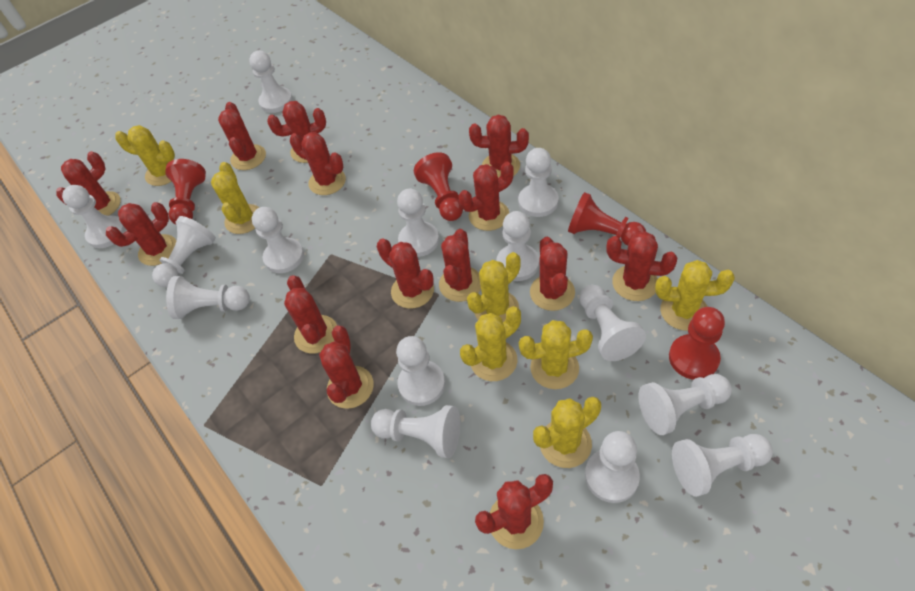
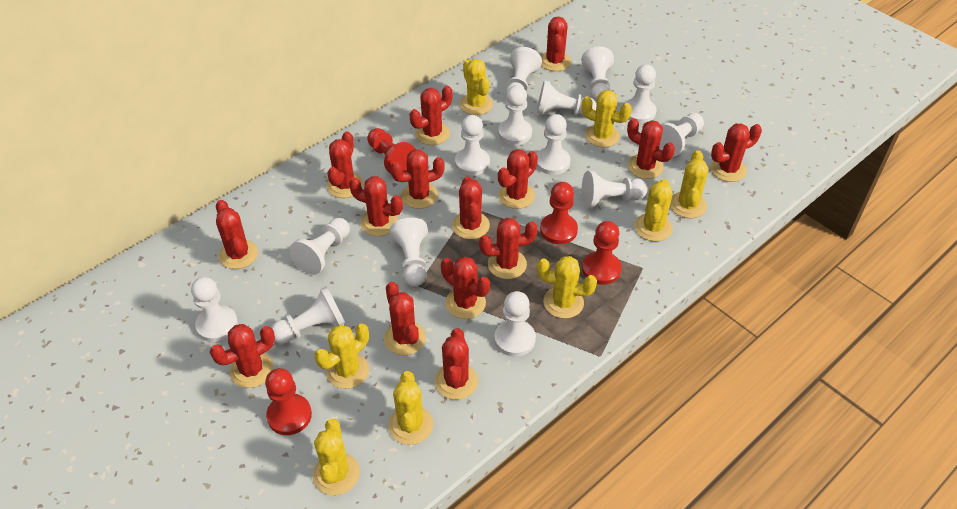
red cactus: [56,151,121,216] [106,202,176,266] [218,102,266,170] [267,101,326,163] [284,275,337,353] [290,132,346,195] [319,326,374,409] [377,238,434,309] [439,229,481,302] [458,162,514,231] [469,115,529,178] [475,474,553,549] [530,237,575,311] [606,231,677,301] = 14 -> [210,324,275,388] [216,200,258,269] [327,132,363,198] [349,176,403,236] [384,282,426,355] [390,149,445,209] [409,86,452,145] [435,328,478,400] [441,256,490,319] [452,176,490,239] [479,218,538,279] [498,149,538,209] [541,16,571,71] [627,118,675,179] [710,123,762,182] = 15
yellow cactus: [115,125,175,186] [211,162,259,234] [460,306,521,381] [467,252,521,322] [519,320,593,389] [533,397,601,468] [655,260,735,331] = 7 -> [313,419,360,495] [315,323,369,389] [388,371,433,445] [460,59,493,115] [537,256,597,319] [581,90,632,147] [634,179,673,241] [670,150,709,218] = 8

